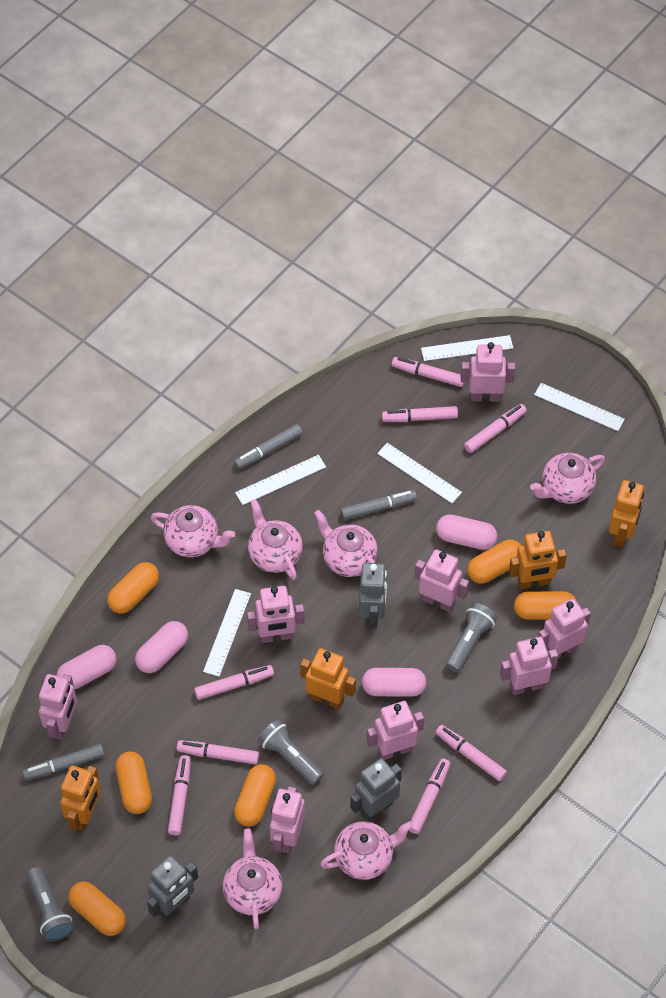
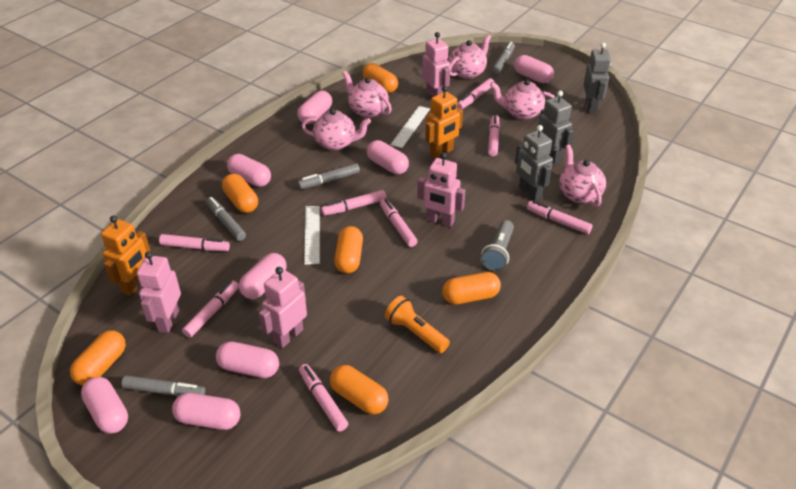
grey flashlight: [26,867,74,942] [258,719,324,785] [446,603,497,672] = 3 -> [481,220,514,271] = 1
grey marker: [22,744,104,780] [234,424,303,469] [341,490,417,520] = 3 -> [121,375,205,397] [206,197,246,241] [298,163,360,189] [492,42,515,74] = 4
orange flashlight: none = 0 -> [385,296,450,353] = 1
orange robot: [60,765,101,831] [300,648,356,710] [509,531,567,589] [609,480,644,548] = 4 -> [101,215,151,296] [425,86,463,159] = 2
pink capsule: [56,645,116,690] [135,621,188,673] [362,668,427,697] [436,514,497,550] = 4 -> [81,377,128,433] [172,393,241,430] [216,342,279,378] [227,154,271,187] [239,253,287,299] [297,91,332,124] [367,140,409,174] [514,55,554,83] = 8
pink robot: [39,674,77,740] [247,586,305,643] [270,786,305,854] [367,701,424,760] [414,549,469,612] [461,342,515,402] [500,637,558,695] [538,598,591,658] = 8 -> [137,251,181,333] [259,267,307,348] [417,152,465,227] [422,32,450,97] = 4
pink teapot: [151,505,235,557] [223,829,282,929] [248,499,303,580] [314,510,378,577] [320,821,413,880] [530,453,605,504] = 6 -> [302,109,371,150] [342,71,392,118] [449,35,491,79] [490,79,555,120] [559,145,606,207] = 5
white ruler: [203,589,251,677] [235,455,326,505] [377,443,462,503] [421,335,513,361] [534,383,625,431] = 5 -> [304,206,320,265] [390,106,430,148] = 2

